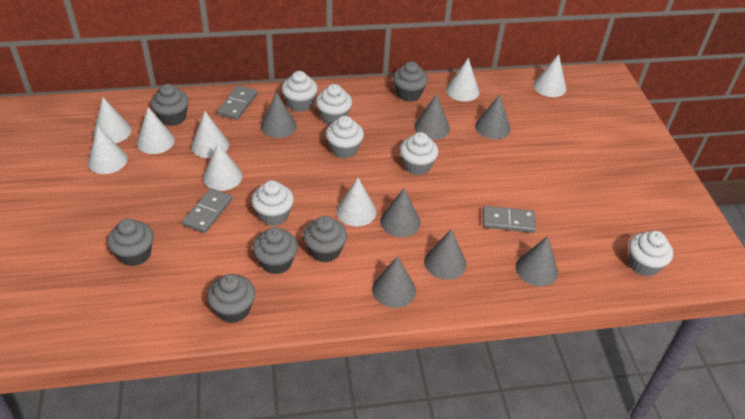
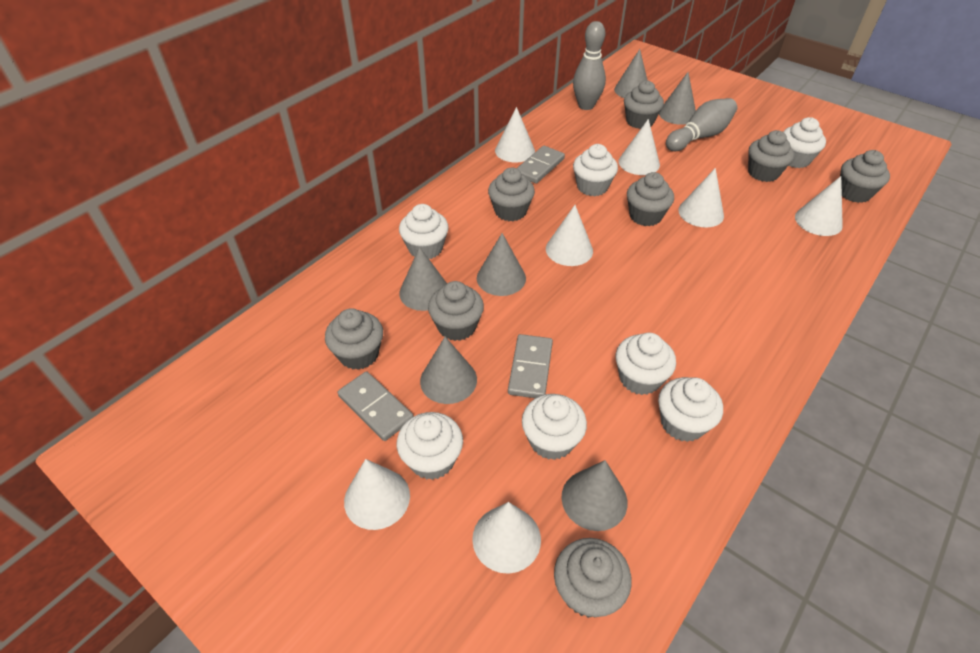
grey bowling pin: none = 0 -> [573,21,606,110] [666,98,737,151] = 2
grey cone: [261,92,297,138] [372,256,416,308] [380,188,421,237] [414,94,450,140] [424,229,466,280] [475,94,510,139] [516,236,558,286] = 7 -> [399,247,447,311] [420,337,477,404] [477,233,526,296] [562,460,627,531] [614,49,648,98] [659,72,696,125] = 6
grey cupcake: [107,219,154,266] [151,84,189,126] [207,274,255,323] [253,227,298,274] [303,216,347,263] [393,61,428,102] = 6 -> [325,308,383,370] [428,281,484,341] [488,168,535,221] [554,538,632,618] [624,81,664,129] [627,172,674,226] [748,130,794,182] [840,150,890,203] = 8
white cone: [88,126,128,174] [93,97,131,143] [137,107,175,154] [191,111,229,158] [203,143,242,191] [336,178,376,226] [446,58,480,101] [533,54,566,97] = 8 -> [344,459,410,530] [472,502,541,574] [495,107,535,162] [546,205,593,266] [619,119,660,175] [678,168,724,228] [795,176,843,236] = 7
white cupcake: [251,180,294,226] [282,71,318,112] [316,84,352,125] [326,116,364,158] [400,132,438,175] [629,231,673,277] = 6 -> [397,412,463,480] [399,204,449,259] [522,394,587,460] [573,144,618,196] [616,333,676,395] [658,377,723,442] [783,117,826,168] = 7

